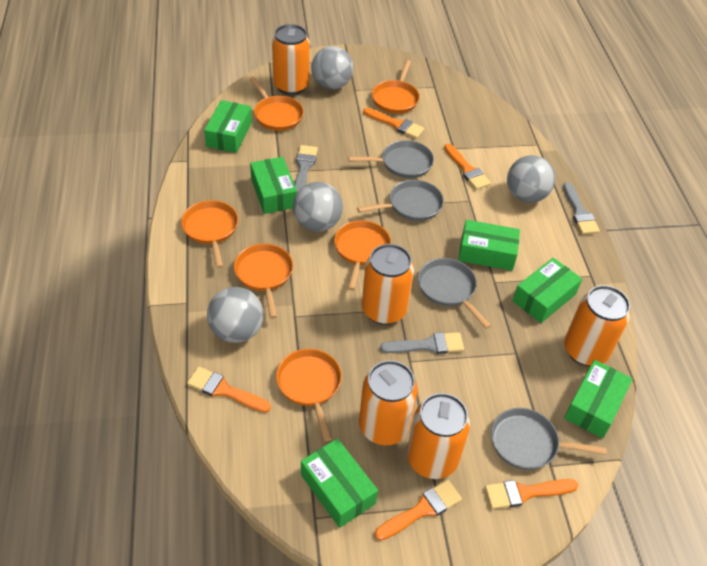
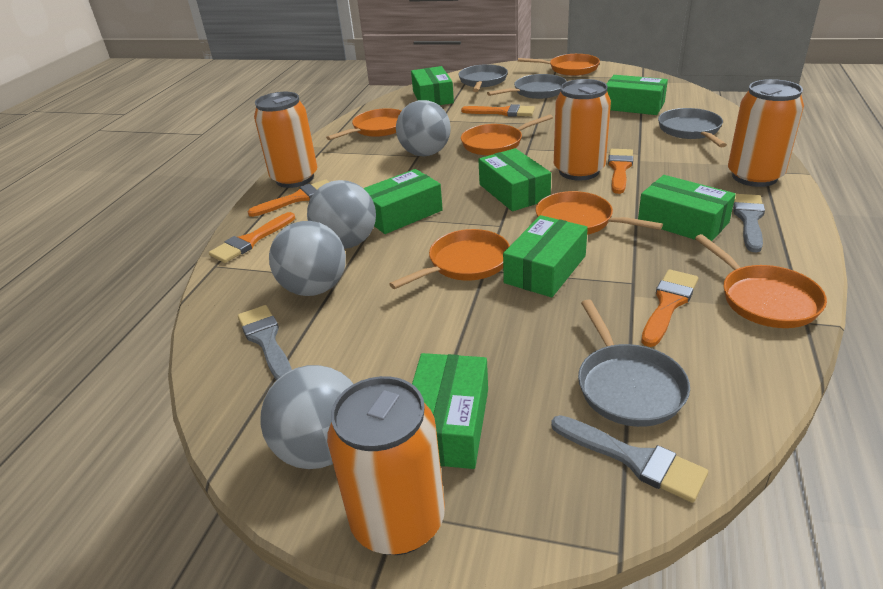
green box: [204,100,252,153] [250,157,297,214] [301,438,378,528] [458,220,520,271] [513,258,582,323] [564,360,633,438] = 6 -> [364,169,443,234] [411,66,454,105] [412,353,488,469] [478,148,551,211] [503,215,588,297] [607,75,668,115] [638,175,736,241] = 7
orange can: [272,24,310,95] [359,360,418,445] [362,244,414,325] [407,393,470,479] [564,285,630,367] = 5 -> [254,92,317,188] [327,376,445,555] [554,79,611,181] [728,79,804,187] = 4

